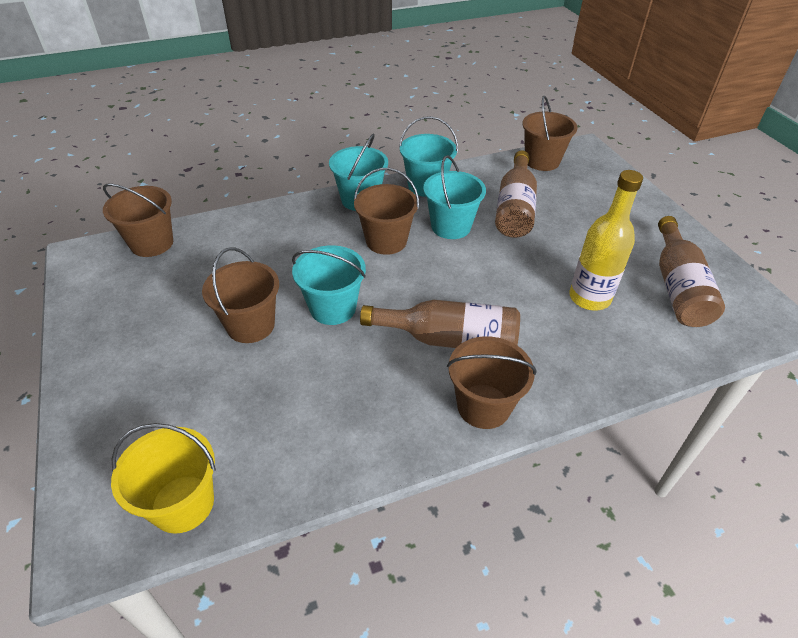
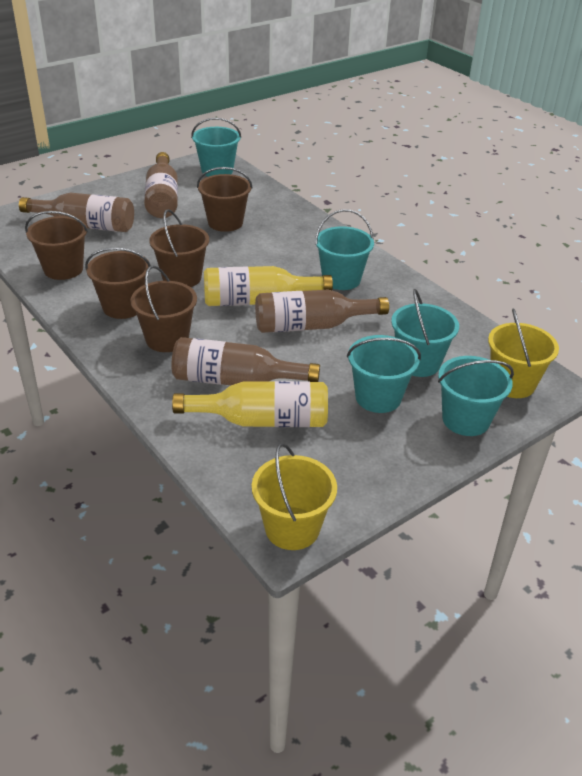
brown bottle: [360,300,520,348] [495,151,537,238] [658,216,725,327] = 3 -> [19,193,134,232] [144,152,178,218] [172,337,320,385] [255,290,389,333] = 4
turquoise bucket: [292,245,366,325] [329,134,388,211] [399,116,458,197] [423,155,486,239] = 4 -> [191,118,241,177] [315,209,374,290] [347,335,421,413] [391,289,459,377] [438,356,514,436] = 5
yellow bottle: [569,170,643,311] = 1 -> [172,381,328,427] [204,266,333,306] = 2
yellow bucket: [111,423,216,534] = 1 -> [252,443,337,550] [488,308,559,398] = 2

